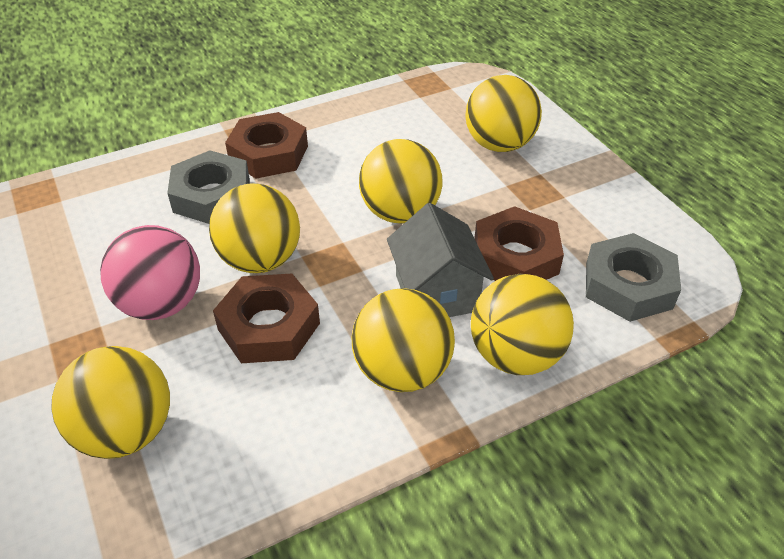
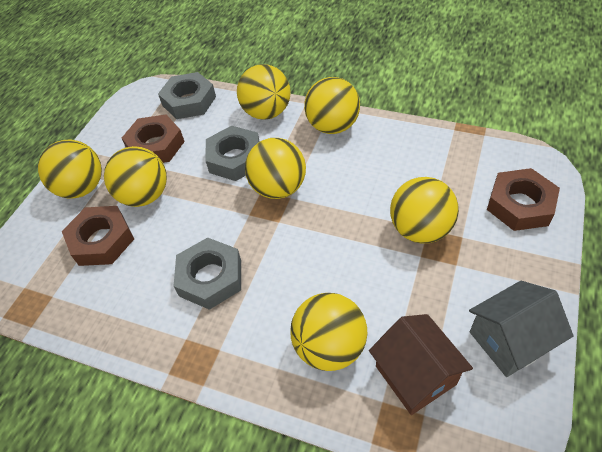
brown house: none = 0 -> [369,314,473,415] = 1
grey nut: [167,150,250,224] [586,233,681,322] = 2 -> [158,72,216,119] [174,237,241,310] [205,126,260,181] = 3
pink ball: [100,225,200,320] = 1 -> none = 0
yellow ball: [51,346,170,459] [209,183,300,273] [351,288,455,392] [359,139,443,224] [465,75,542,152] [471,274,574,375] = 6 -> [38,140,102,198] [104,146,167,207] [237,64,291,120] [245,138,306,199] [290,293,367,371] [304,77,360,134] [390,177,459,244] = 7

